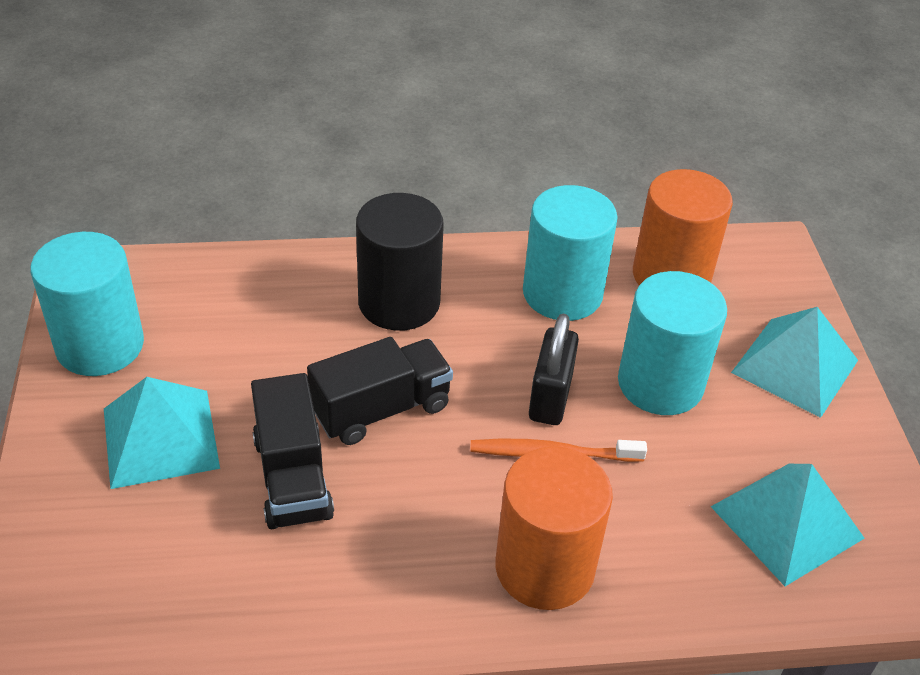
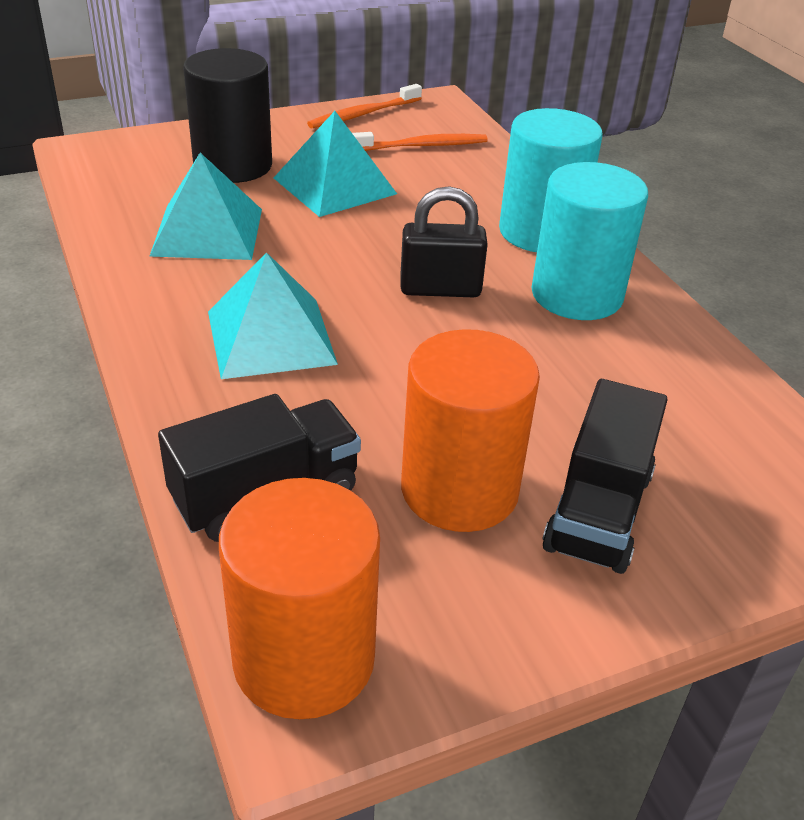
orange toothbrush: [470,439,647,462] = 1 -> [307,84,422,129] [352,132,488,151] = 2
turquoise cylinder: [30,232,144,376] [523,185,618,321] [618,271,727,415] = 3 -> [499,108,603,252] [531,162,648,320] = 2

